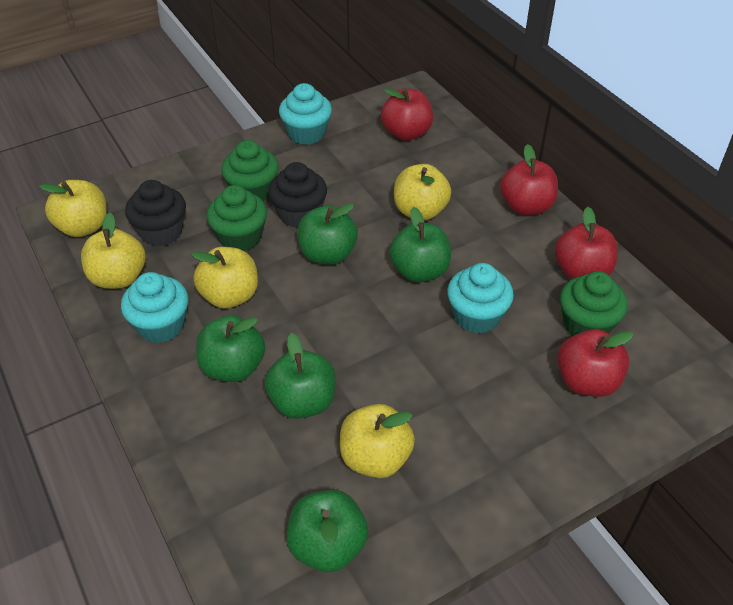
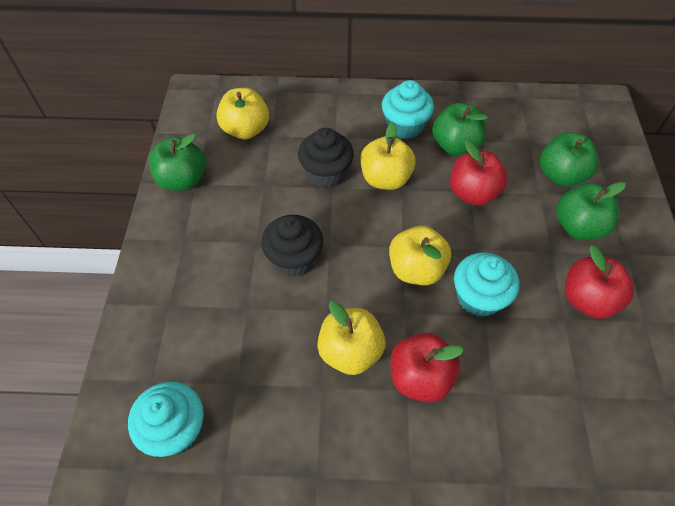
green apple: [196,315,265,382] [265,333,336,419] [286,490,368,572] [297,203,358,265] [389,207,451,282] = 5 -> [149,134,206,191] [432,103,488,156] [540,132,599,186] [556,182,626,240] = 4
green cupcake: [206,185,267,251] [221,140,279,202] [560,271,628,336] = 3 -> none = 0
red apple: [381,88,433,141] [500,144,558,215] [555,207,618,279] [557,329,633,397] = 4 -> [390,332,464,402] [450,140,508,206] [565,245,634,319] = 3
yellow apple: [39,180,107,237] [81,212,145,289] [191,247,258,308] [340,404,415,478] [394,164,451,220] = 5 -> [216,88,269,139] [317,301,386,375] [360,122,416,190] [389,226,451,286] = 4

